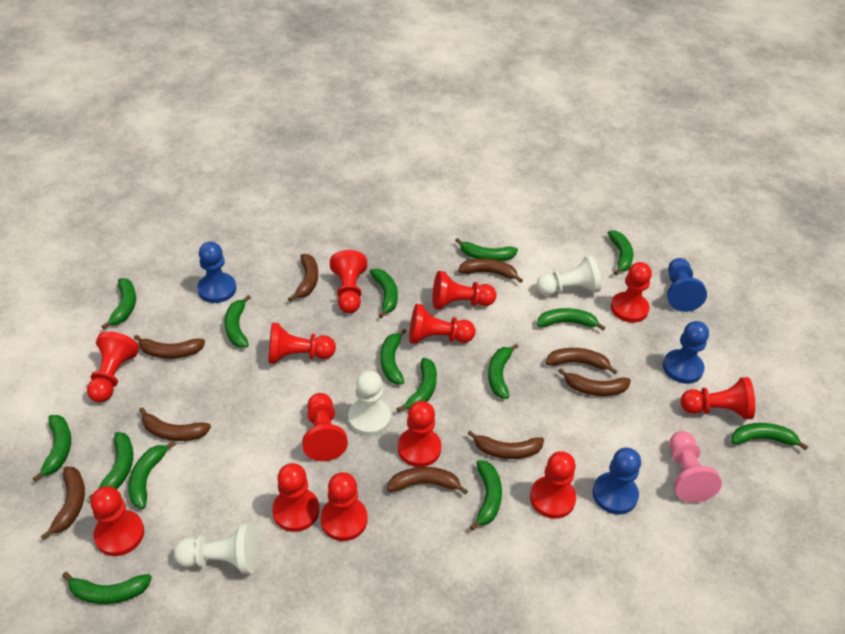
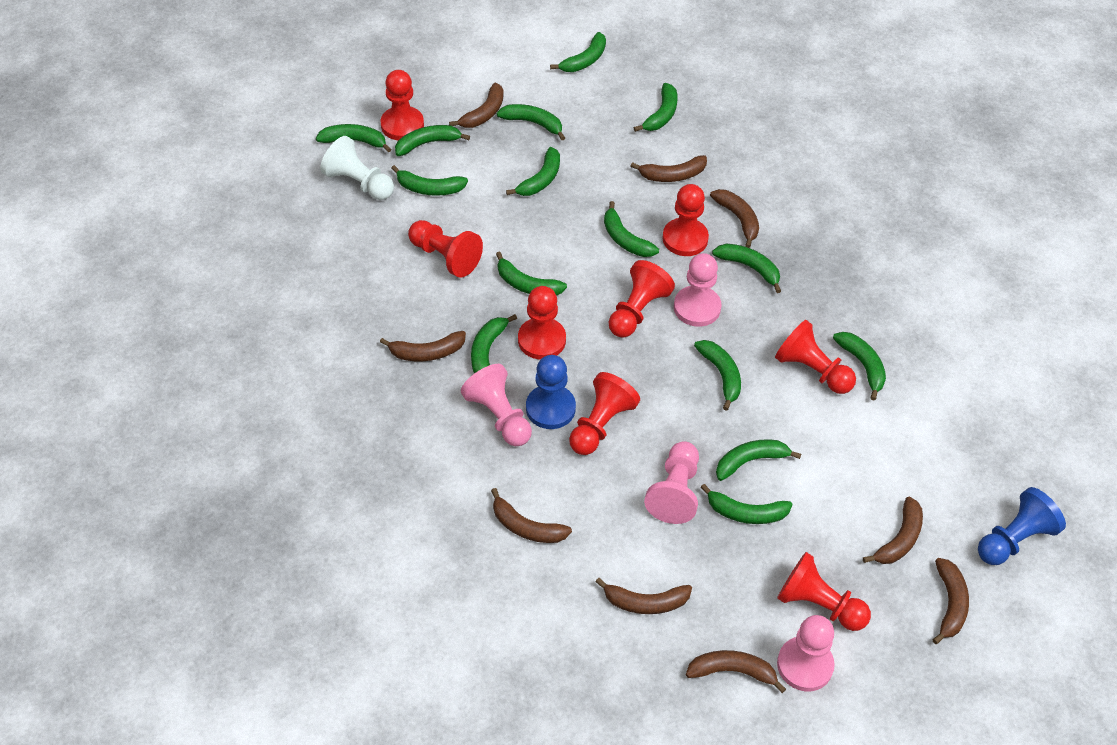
blue pawn: [197,242,236,303] [592,448,641,514] [663,321,709,384] [667,258,707,312] = 4 -> [526,355,576,429] [978,487,1066,565] = 2
pink pawn: [670,431,722,503] = 1 -> [461,364,532,446] [644,441,699,524] [674,253,722,327] [777,615,835,691] = 4
red pawn: [87,331,139,402] [91,486,144,556] [268,323,336,364] [272,463,319,532] [302,393,348,461] [320,472,367,541] [330,250,367,313] [398,401,441,467] [409,304,476,344] [433,271,497,310] [530,451,576,519] [611,262,652,323] [681,377,755,420] = 13 -> [380,70,424,140] [408,220,483,278] [518,286,566,360] [569,372,640,455] [609,260,675,338] [663,184,709,256] [775,320,856,394] [777,552,871,631] = 8
white pawn: [174,523,258,574] [348,370,391,436] [537,255,601,296] = 3 -> [320,136,394,200] = 1

